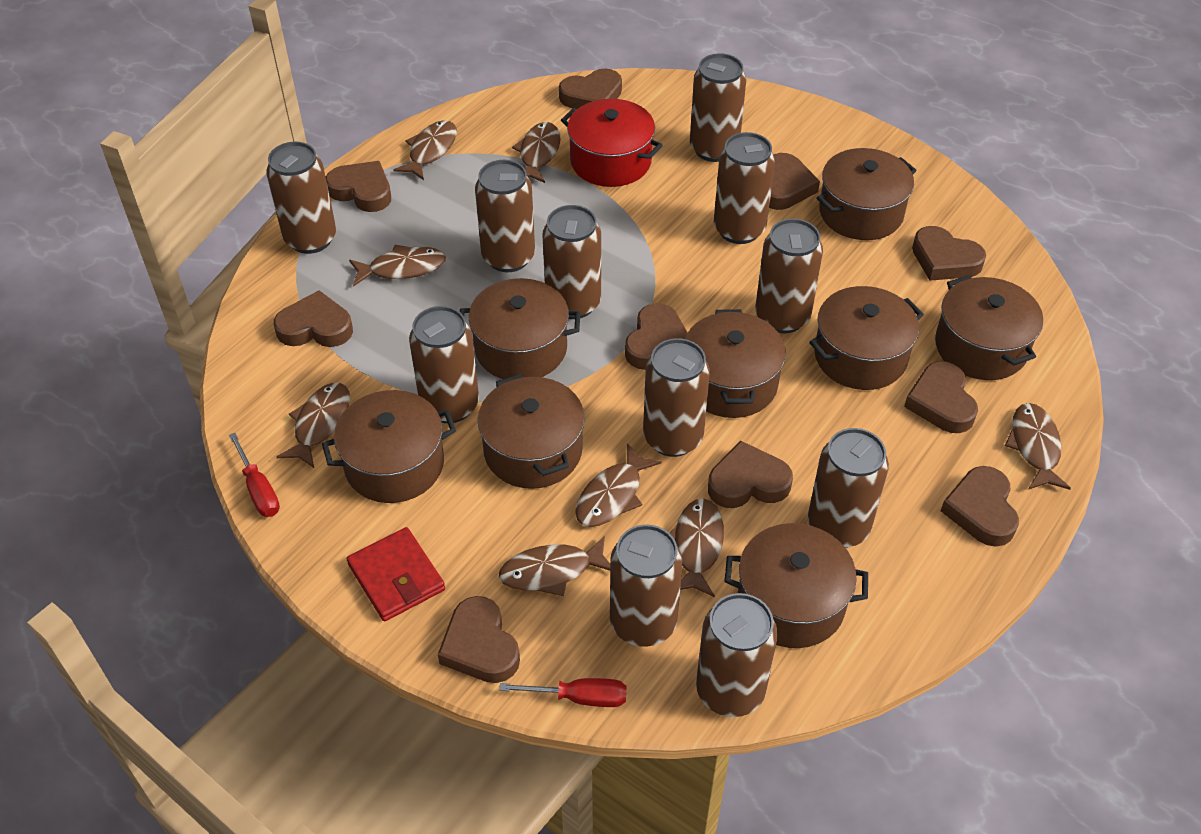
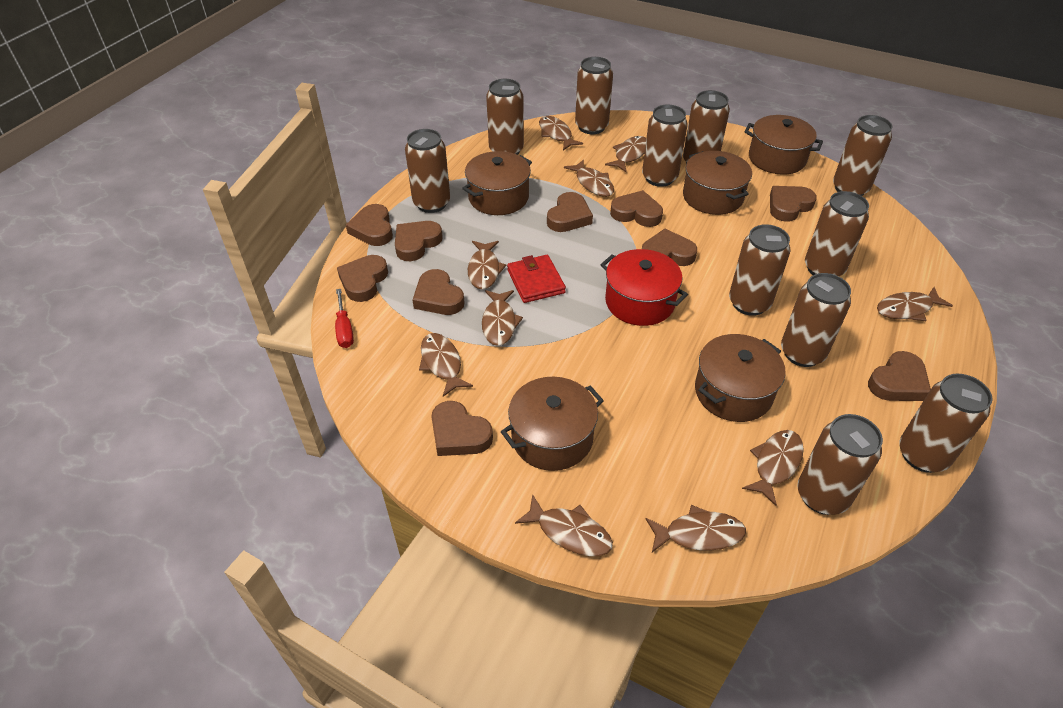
brown fish: [277,383,350,468] [349,245,446,287] [394,120,457,180] [499,536,610,596] [512,122,561,183] [575,443,662,527] [670,499,724,597] [1005,403,1071,490] = 8 -> [419,333,473,397] [468,241,506,289] [482,290,523,346] [515,494,613,556] [539,116,583,151] [564,159,614,197] [605,136,646,173] [646,505,746,552] [742,430,804,506] [877,287,953,321] = 10
brown pot: [322,390,456,503] [460,278,581,379] [478,374,585,489] [685,309,786,418] [724,523,868,648] [809,286,924,390] [817,148,917,240] [935,275,1043,380] = 8 -> [462,151,532,215] [501,377,604,471] [683,151,752,215] [695,334,786,422] [744,115,823,175] = 5
red screwdriver: [229,433,280,517] [499,678,626,707] = 2 -> [335,289,354,348] = 1

